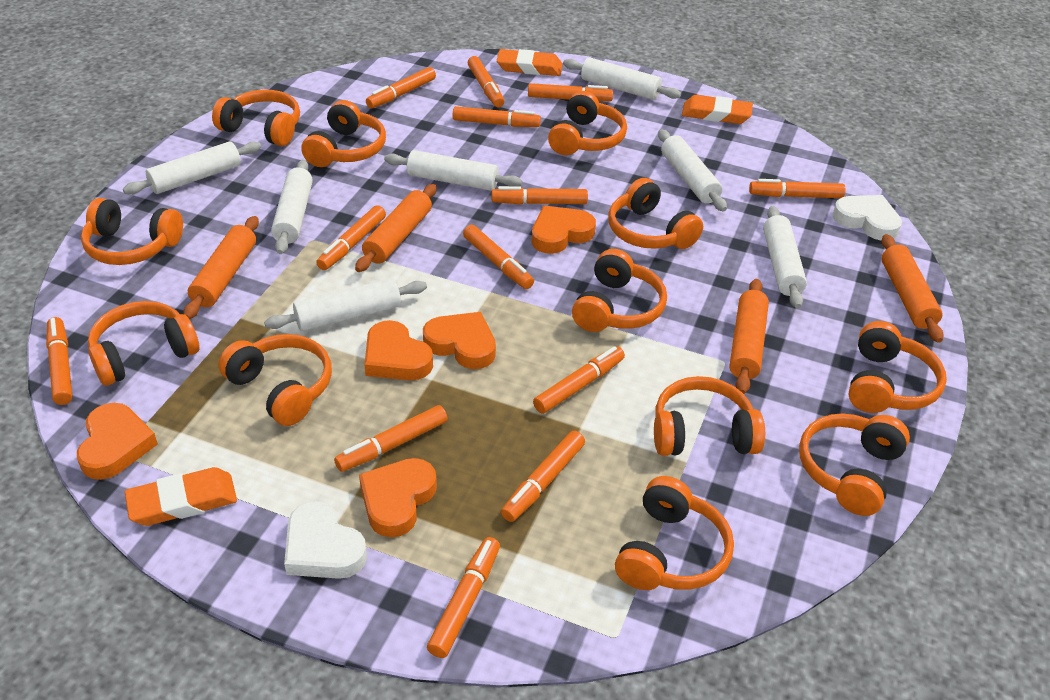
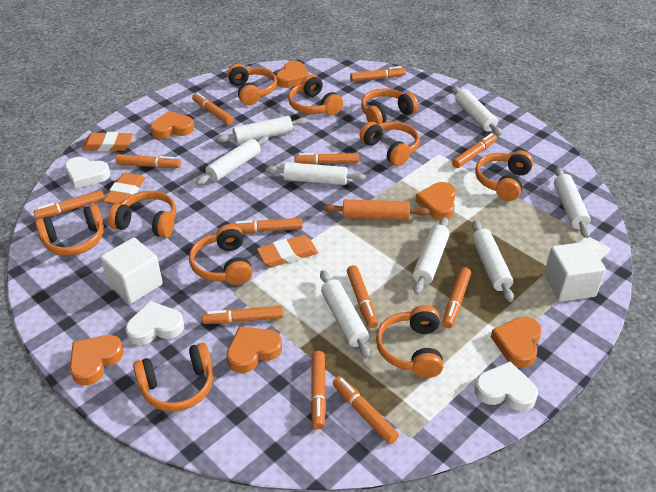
orange headphones: [81,198,183,265] [88,301,199,386] [212,90,300,146] [218,334,332,426] [301,100,386,167] [548,91,627,155] [572,249,667,332] [608,178,703,249] [615,476,734,590] [654,376,765,456] [799,413,910,516] [848,321,947,413] = 12 -> [36,204,104,256] [108,191,176,238] [133,343,213,412] [189,224,253,285] [227,64,277,105] [288,74,343,115] [360,122,420,166] [361,88,418,124] [376,305,443,378] [475,150,534,201] = 10
orange heart: [77,403,158,480] [359,458,437,537] [364,320,433,380] [423,312,496,369] [532,206,596,254] = 5 -> [70,335,124,385] [150,111,194,139] [227,326,282,373] [276,61,309,88] [415,182,456,220] [491,317,542,368] = 6
orange marker: [46,317,73,405] [316,205,386,270] [334,405,448,472] [366,67,436,109] [427,537,500,658] [453,106,541,127] [463,225,534,289] [468,56,504,107] [491,186,588,205] [501,431,585,522] [528,83,613,101] [533,346,625,414] [749,179,846,198] = 13 -> [33,190,105,219] [116,154,181,168] [192,93,234,125] [202,306,283,324] [232,218,303,233] [295,153,359,164] [311,351,326,429] [333,376,399,444] [347,265,378,328] [350,66,406,82] [442,267,471,328] [452,133,497,168] = 12
orange rolling pin: [183,216,259,319] [355,184,437,272] [729,279,769,394] [881,234,944,343] = 4 -> [323,199,430,221] = 1
white cube: none = 0 -> [100,237,163,304] [544,242,606,302] = 2
white heart: [284,501,367,579] [833,195,902,241] = 2 -> [65,157,110,189] [125,301,184,345] [475,361,538,411] = 3
white rolling pin: [123,141,261,195] [264,279,427,331] [271,160,313,254] [384,150,523,191] [563,57,681,100] [658,129,727,211] [763,206,807,308] = 7 -> [196,136,269,185] [217,116,308,144] [266,162,366,185] [320,270,371,359] [413,217,450,294] [452,86,502,136] [472,220,514,302] [554,167,591,238] = 8

